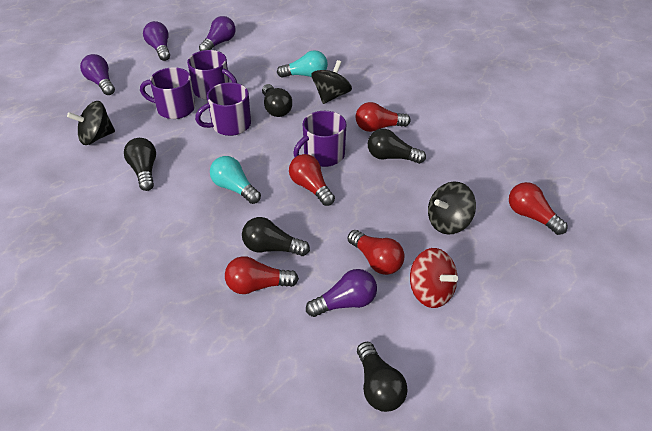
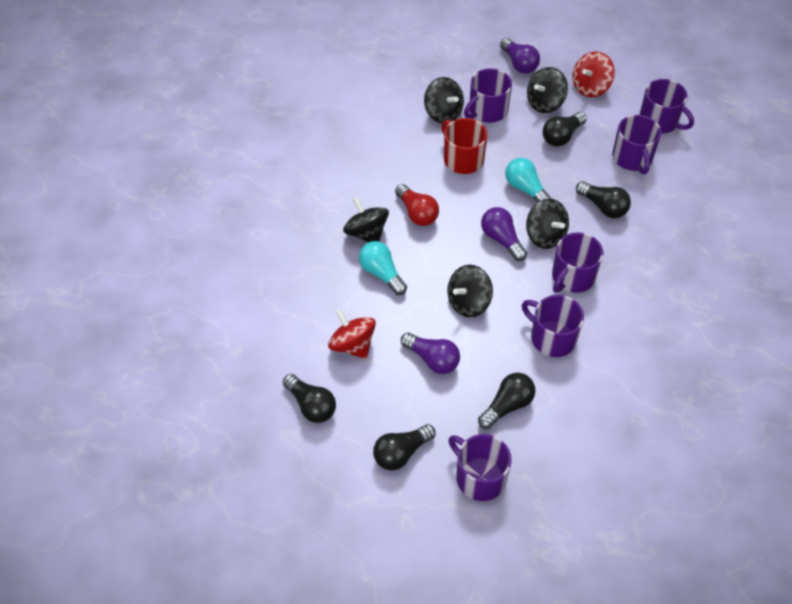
black spinning top: [67,101,115,145] [311,60,352,104] [428,181,476,235] = 3 -> [343,197,389,243] [424,77,464,123] [447,265,493,317] [526,199,569,249] [527,67,568,113] = 5
purple light bulb: [80,54,115,95] [143,21,170,61] [199,16,235,51] [306,269,377,317] = 4 -> [401,332,460,374] [481,207,527,261] [500,38,540,74] = 3
purple mug: [140,67,195,119] [187,50,237,100] [195,82,251,136] [293,111,346,167] = 4 -> [448,434,512,501] [464,68,512,123] [522,295,584,357] [552,232,603,293] [612,115,661,174] [639,79,694,134] = 6
red light bulb: [225,256,299,294] [289,154,335,206] [348,230,405,275] [356,102,411,132] [509,182,568,235] = 5 -> [395,184,439,226] = 1
red mug: none = 0 -> [441,118,488,174] = 1
red spinning top: [410,248,458,308] = 1 -> [328,309,376,359] [572,52,615,97] = 2

